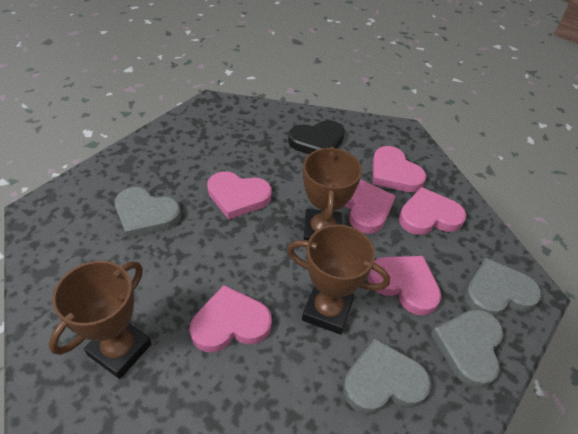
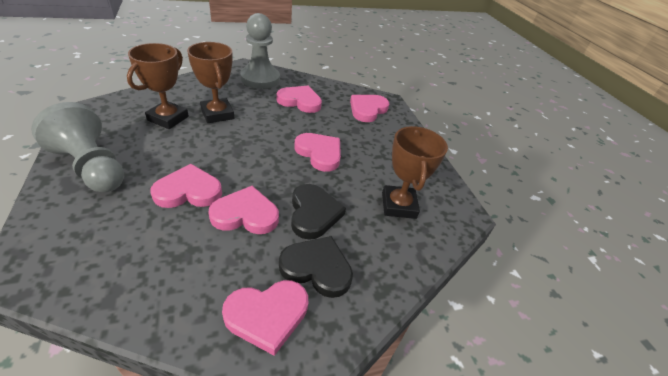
black heart: [288,120,345,154] = 1 -> [279,236,353,298] [291,184,346,240] = 2
grey heart: [115,187,181,238] [343,338,431,414] [431,309,503,388] [465,258,541,317] = 4 -> none = 0
grey pawn: none = 0 -> [31,102,124,192] [240,13,280,89] = 2

